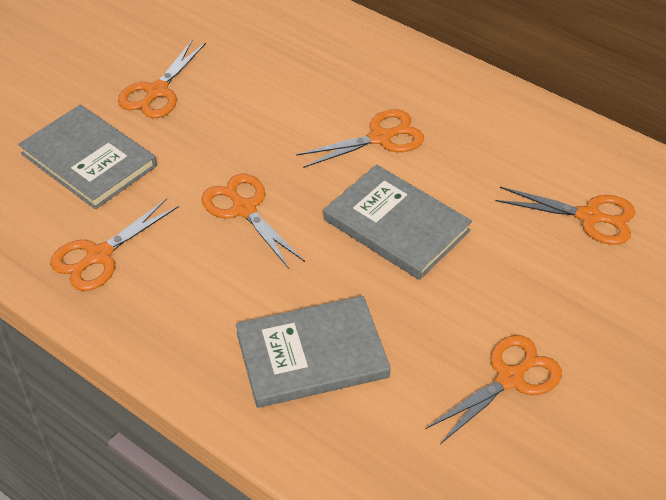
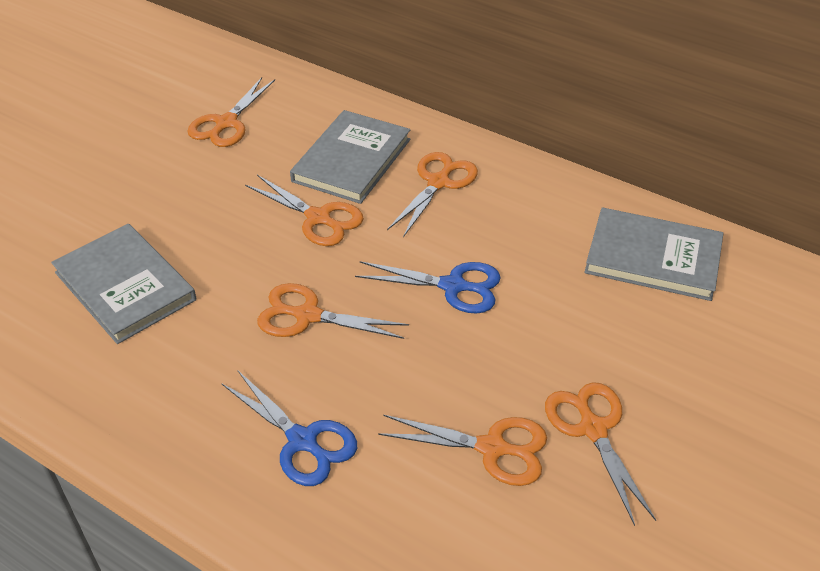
blue scissors: none = 0 -> [221,370,357,486] [355,261,501,314] = 2

